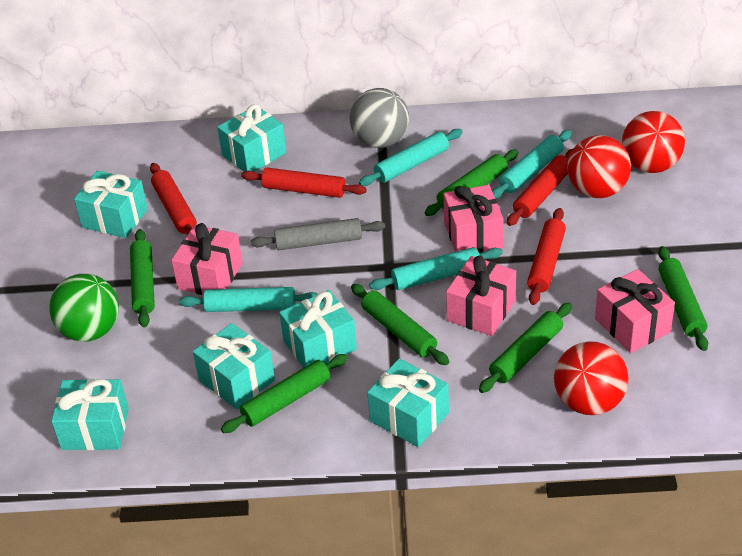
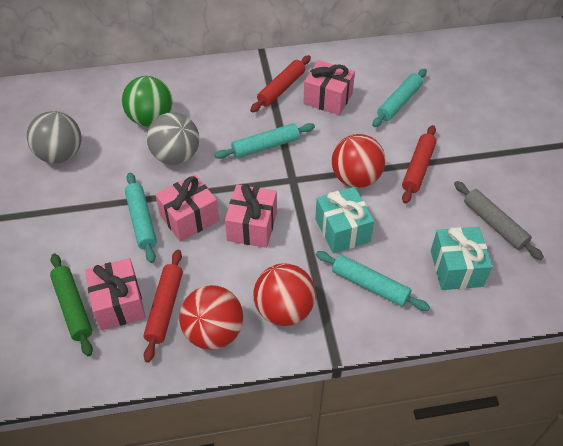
green rolling pin: [130,229,155,327] [221,354,348,433] [351,284,449,365] [425,150,519,216] [479,303,572,393] [658,246,708,351] = 6 -> [50,254,93,356] = 1
grey ball: [350,88,409,148] = 1 -> [27,111,81,163] [147,112,199,165] = 2
red rolling pin: [150,163,197,235] [241,168,367,198] [507,149,573,226] [527,208,566,305] = 4 -> [143,250,183,363] [250,55,311,112] [402,125,436,204] = 3
turquoise gift: [51,379,129,450] [74,170,148,238] [193,323,275,409] [217,104,286,172] [279,290,357,368] [367,359,449,447] = 6 -> [315,187,374,253] [431,227,493,290] = 2

